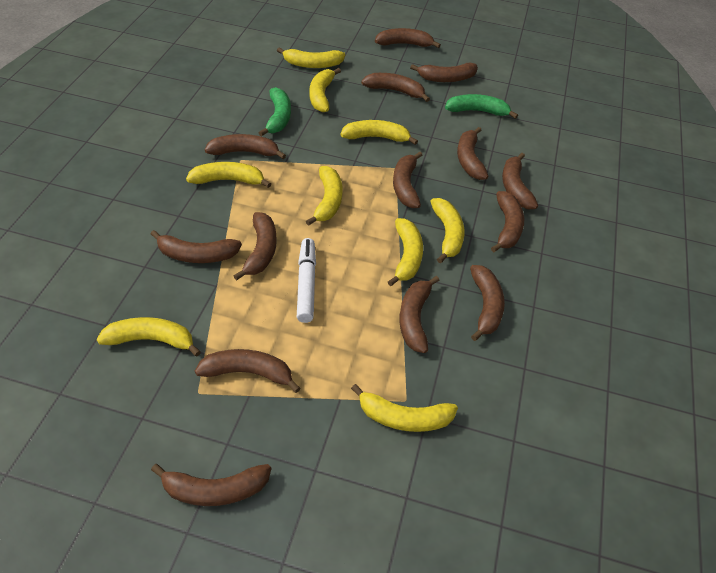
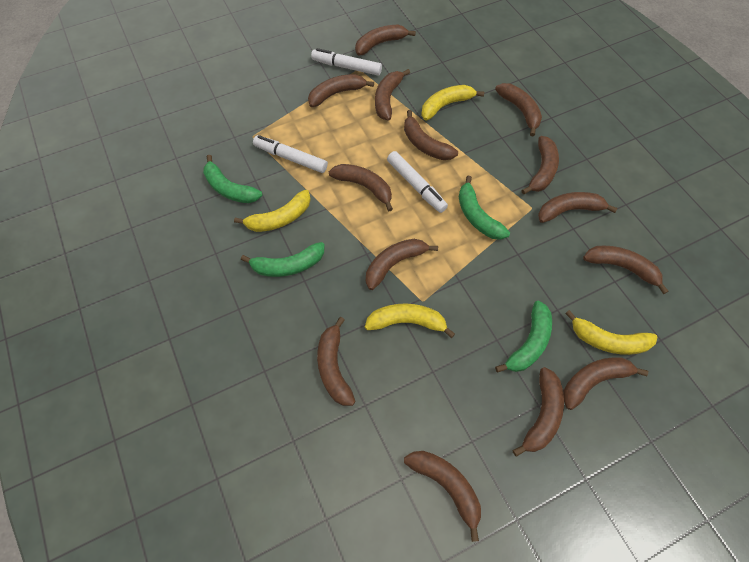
green banana: [259,87,291,137] [445,94,518,119] = 2 -> [203,155,262,203] [241,242,325,277] [459,176,510,240] [495,301,552,372] = 4
white marker: [297,238,316,323] = 1 -> [253,135,328,173] [311,48,382,76] [387,151,448,213] = 3
yellow banana: [97,317,201,357] [186,162,271,188] [277,47,345,68] [306,166,343,226] [309,68,341,112] [341,120,418,145] [351,384,458,432] [388,218,423,286] [430,198,465,263] = 9 -> [234,190,311,232] [365,303,455,338] [421,85,484,121] [565,310,657,355] = 4

